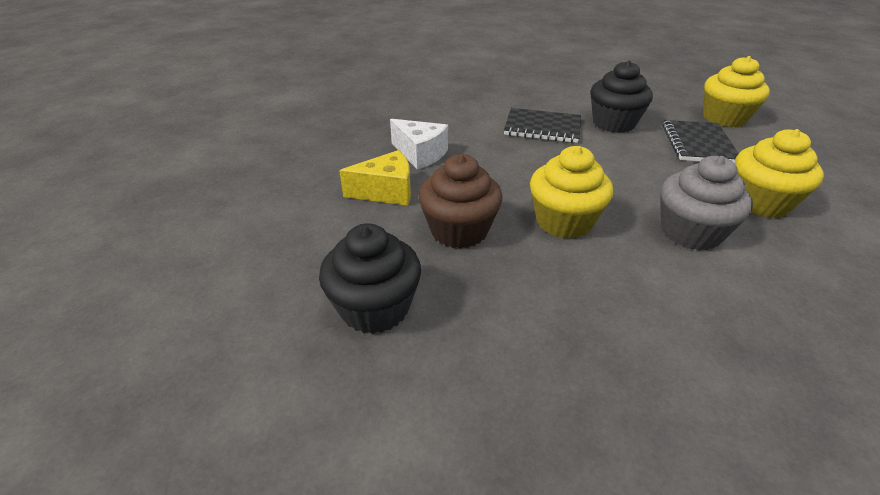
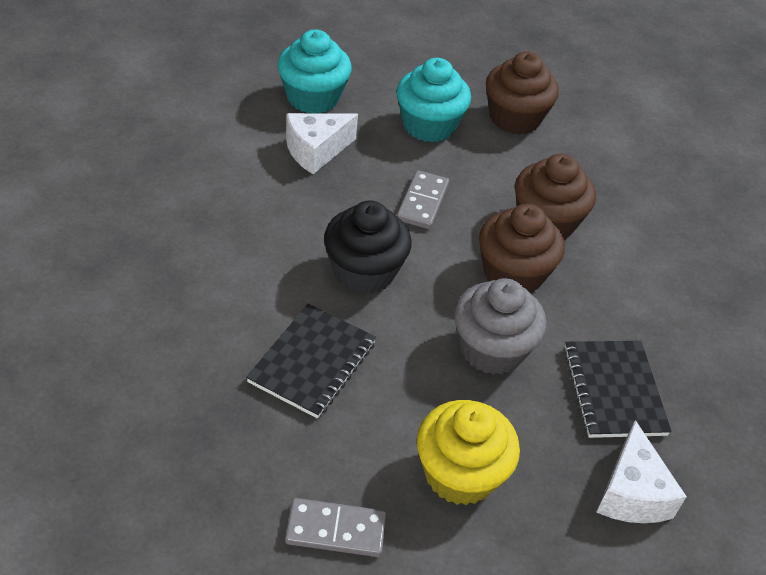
black cupcake: [319,223,421,334] [590,61,653,133] = 2 -> [324,200,412,294] = 1
brown cupcake: [419,154,503,249] = 1 -> [479,204,565,293] [486,51,559,135] [515,154,596,240] = 3
grey domino: none = 0 -> [285,498,387,557] [397,170,449,229] = 2
turquoise cupcake: none = 0 -> [277,29,352,113] [396,58,471,142] = 2
white cheese: [390,119,448,170] = 1 -> [286,113,358,174] [596,420,687,523] = 2
yellow cheese: [339,150,411,206] = 1 -> none = 0
yellow cupcake: [530,146,613,239] [703,56,770,127] [735,129,824,218] = 3 -> [417,400,520,505] = 1

